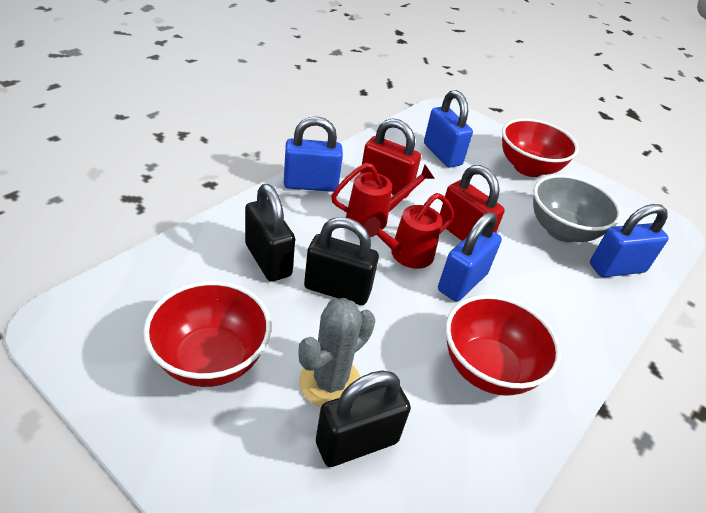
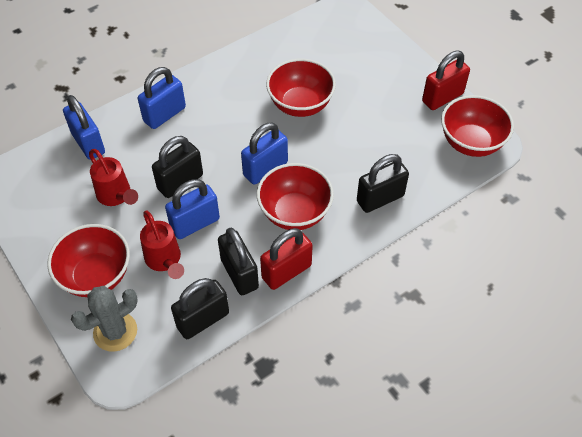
black padlock: [245,184,295,282] [304,217,379,305] [316,370,411,467] = 3 -> [152,136,203,198] [171,278,229,339] [218,228,259,295] [357,154,409,213] = 4
grey bowl: [533,174,621,242] = 1 -> none = 0
red bowl: [143,281,271,387] [446,295,561,396] [502,118,578,177] = 3 -> [47,224,130,297] [257,163,334,230] [266,59,336,117] [441,95,514,157] = 4

